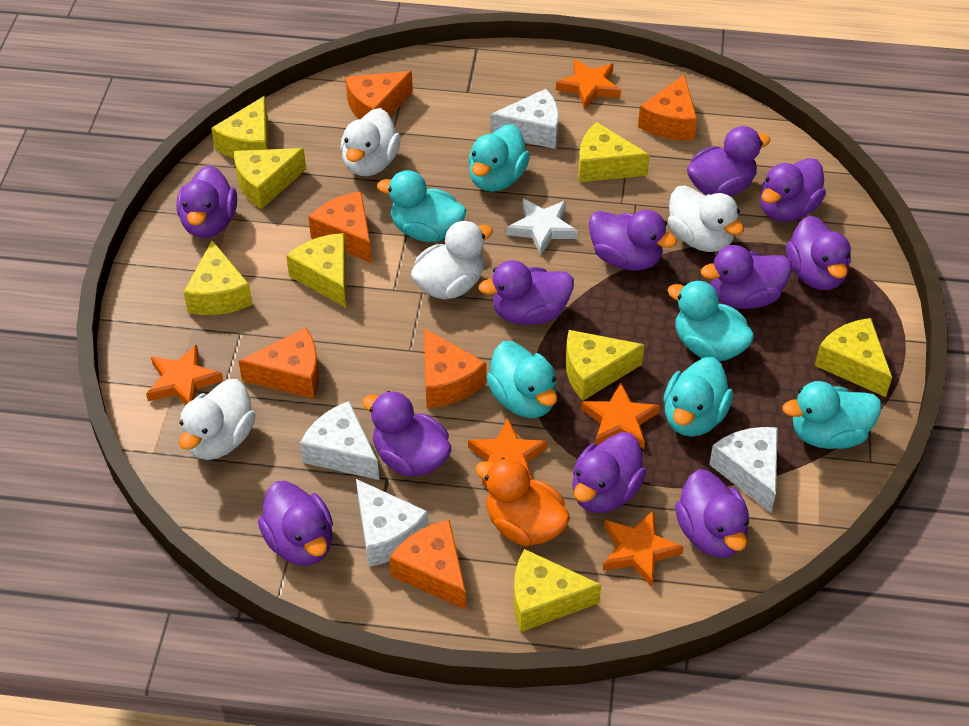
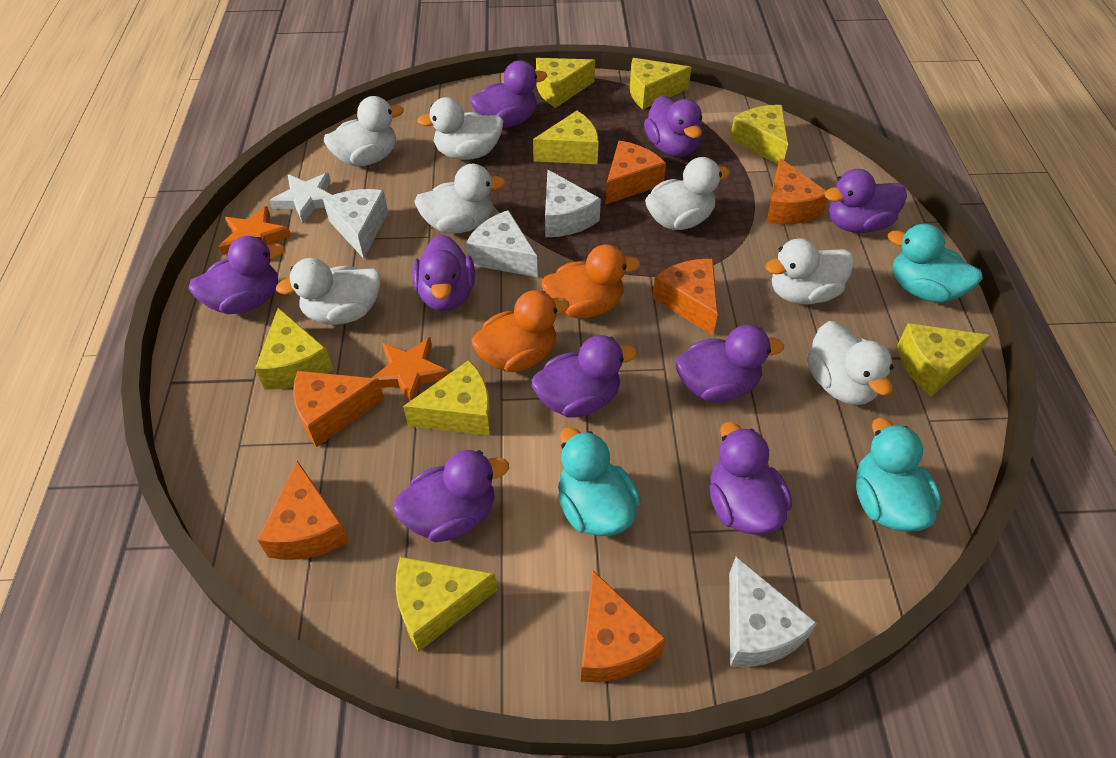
orange duck: [475,458,570,546] = 1 -> [472,290,569,372] [541,244,641,319] = 2
orange star: [146,344,223,405] [468,418,547,486] [556,59,621,109] [581,382,660,449] [603,510,684,587] = 5 -> [218,206,291,255] [372,337,449,402] = 2
purple duck: [176,165,237,238] [258,481,333,566] [362,391,451,477] [478,260,574,325] [572,432,647,513] [589,210,677,271] [675,469,749,558] [687,126,771,196] [701,245,792,309] [761,158,826,222] [786,215,851,290] = 11 -> [188,236,285,314] [393,450,509,542] [412,234,475,311] [470,60,547,128] [532,335,637,417] [644,96,702,157] [676,325,784,402] [709,422,792,535] [824,169,907,233] = 9
turquoise duck: [377,170,466,242] [468,124,530,192] [486,341,557,418] [663,357,733,437] [667,280,754,361] [782,381,881,449] = 6 -> [558,427,641,536] [856,418,941,532] [888,224,983,303] = 3
white duck: [179,379,255,460] [340,108,401,176] [411,221,493,299] [668,185,744,252] = 4 -> [276,258,381,325] [324,96,404,166] [414,164,506,234] [417,97,503,160] [645,157,730,230] [765,238,854,305] [807,321,893,405] = 7

